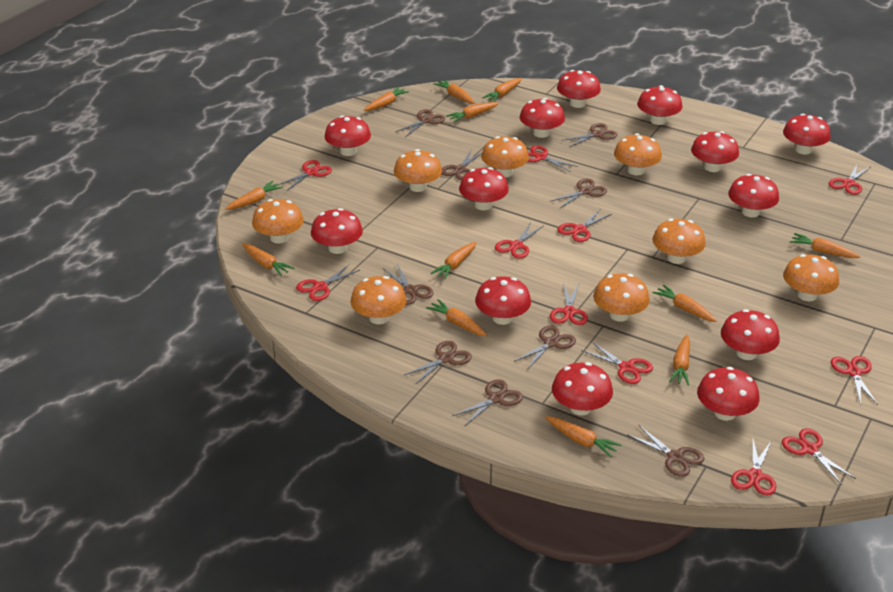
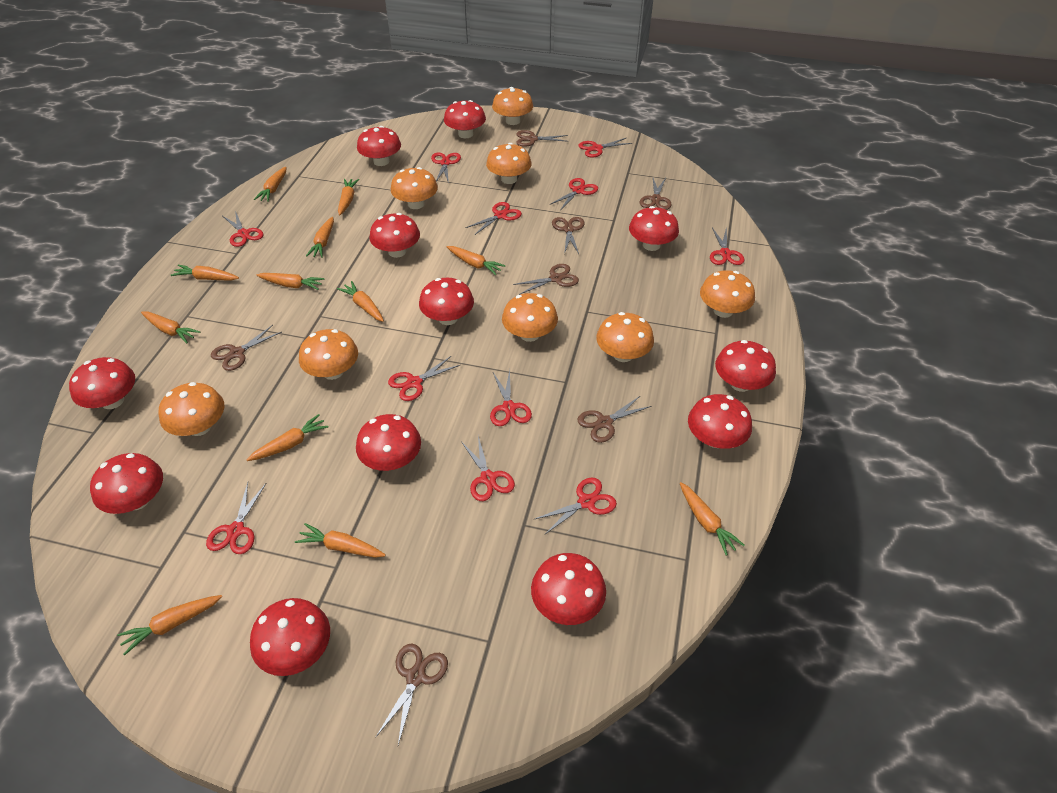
brown scissors: [383,264,434,305] [395,109,445,137] [403,341,472,385] [442,150,482,180] [452,379,523,426] [515,325,576,370] [551,179,607,208] [561,123,617,147] [628,425,704,477] = 9 -> [211,325,282,371] [375,644,448,745] [513,264,579,295] [516,130,568,147] [552,217,585,254] [577,395,652,443] [640,178,672,210] = 7
red mushroom: [311,208,363,254] [324,116,371,156] [459,167,509,210] [475,276,531,325] [520,98,565,138] [552,362,613,415] [557,70,601,108] [637,85,683,125] [691,131,739,172] [697,367,760,421] [721,309,780,360] [728,174,779,217] [783,114,831,155] = 13 -> [69,357,135,409] [90,453,163,514] [250,598,330,676] [356,414,421,471] [357,126,401,166] [369,213,420,258] [419,278,474,325] [444,100,486,138] [531,553,606,625] [629,206,679,251] [688,394,752,449] [715,340,776,392] = 12

